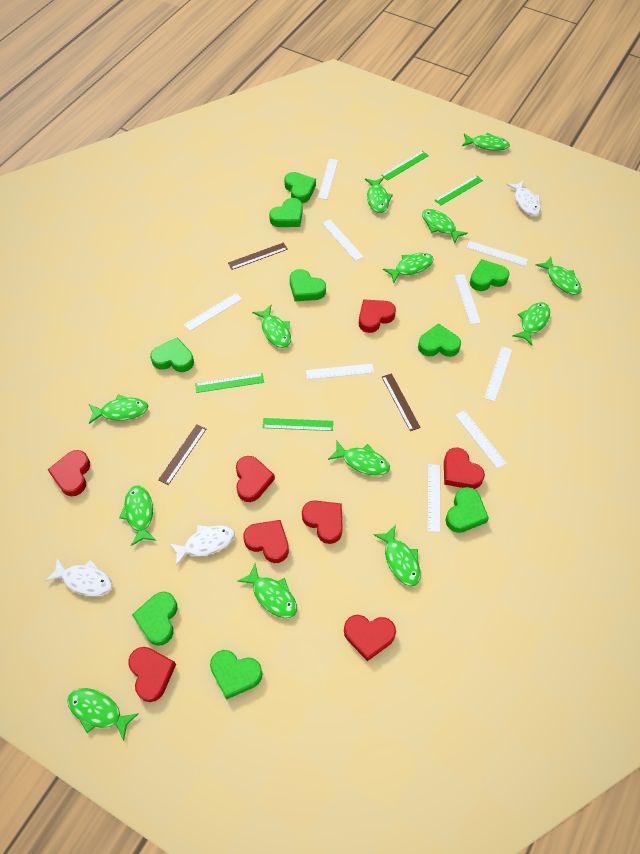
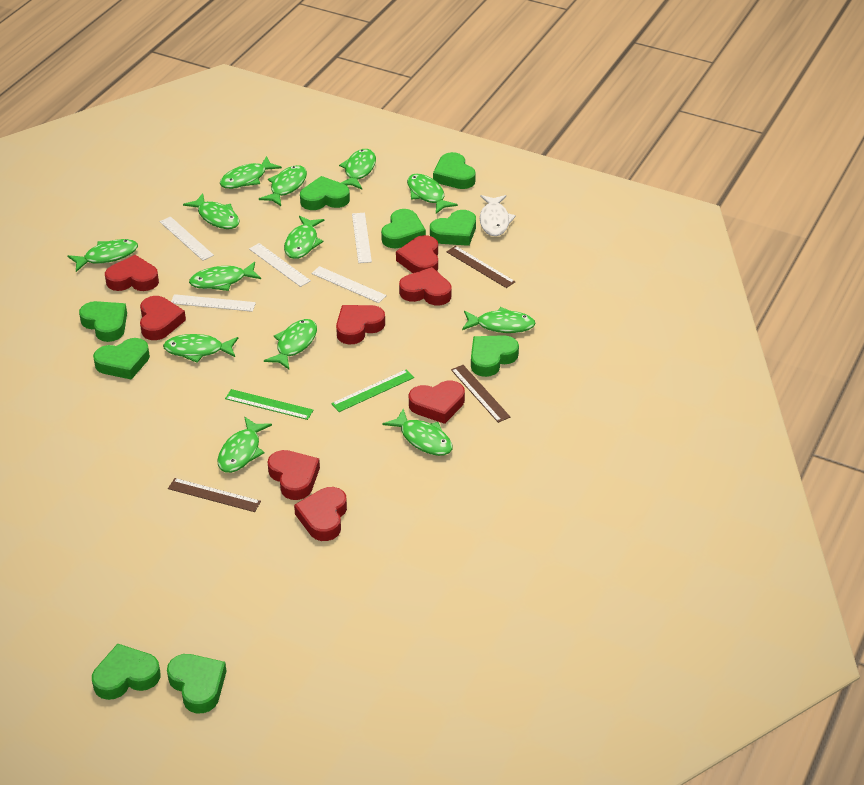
green ruler: [195,373,264,393] [263,418,333,431] [381,151,429,181] [435,175,483,205] = 4 -> [225,389,313,420] [331,369,414,412] = 2
white fish: [45,558,112,596] [169,525,235,566] [506,180,541,216] = 3 -> [480,195,516,236] = 1
white ruler: [184,293,242,331] [306,364,374,380] [318,159,338,200] [322,219,363,261] [428,464,440,532] [454,274,481,324] [455,410,507,469] [467,241,528,266] [484,347,512,402] = 9 -> [160,217,214,261] [171,294,256,312] [249,243,311,287] [311,266,387,303] [352,213,372,263] = 5

